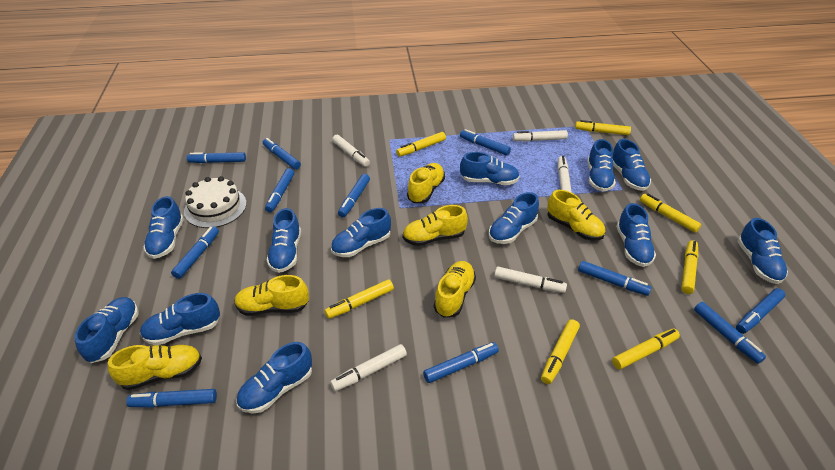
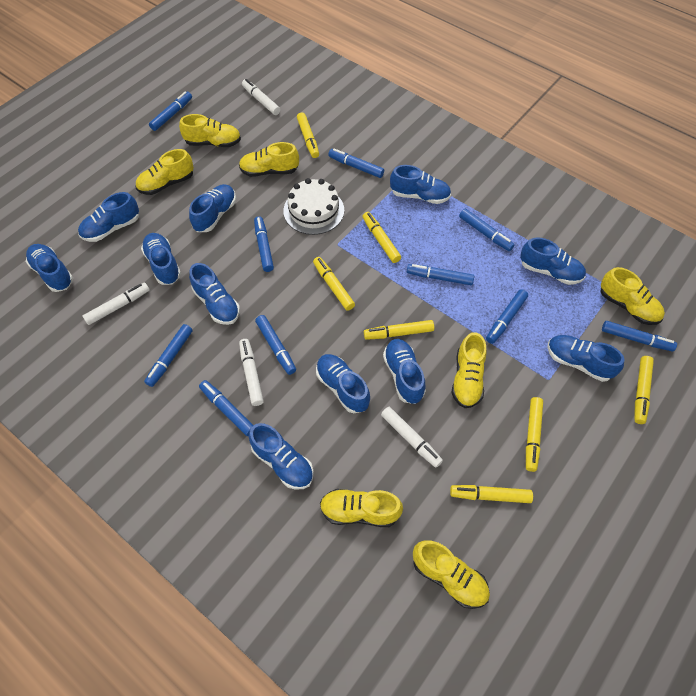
blue marker: [126,389,217,408] [171,227,219,279] [187,152,246,163] [263,138,301,170] [265,168,294,212] [338,174,370,217] [423,342,499,383] [460,129,511,156] [578,261,652,296] [694,302,766,364] [736,288,785,334] = 11 -> [144,324,193,387] [149,91,192,131] [199,380,253,436] [254,216,274,272] [255,315,296,375] [328,149,384,178] [407,264,474,285] [459,209,515,251] [486,289,528,344] [602,321,677,352] = 10
blue shoe: [75,297,138,363] [140,293,220,345] [143,196,184,259] [236,342,312,414] [267,208,301,273] [331,208,391,257] [460,152,520,185] [489,192,539,244] [587,139,616,192] [613,139,651,191] [616,203,656,267] [737,218,788,284] = 12 -> [26,244,73,292] [78,192,139,242] [141,233,181,285] [189,184,236,232] [189,263,240,325] [249,423,313,490] [316,354,370,413] [383,339,426,404] [390,165,451,204] [520,237,586,285] [547,335,624,382] = 11
white marker: [330,344,407,391] [332,135,370,167] [494,267,567,293] [513,130,568,142] [558,156,572,193] = 5 -> [83,283,149,325] [239,339,264,406] [242,79,281,115] [381,407,443,468] = 4
yellow shoe: [108,345,202,390] [234,275,309,316] [402,205,468,246] [407,163,445,203] [434,261,476,318] [547,190,605,240] = 6 -> [136,149,194,195] [179,114,241,147] [239,142,299,177] [320,489,403,527] [413,540,490,609] [452,332,487,408] [600,267,665,325] = 7

